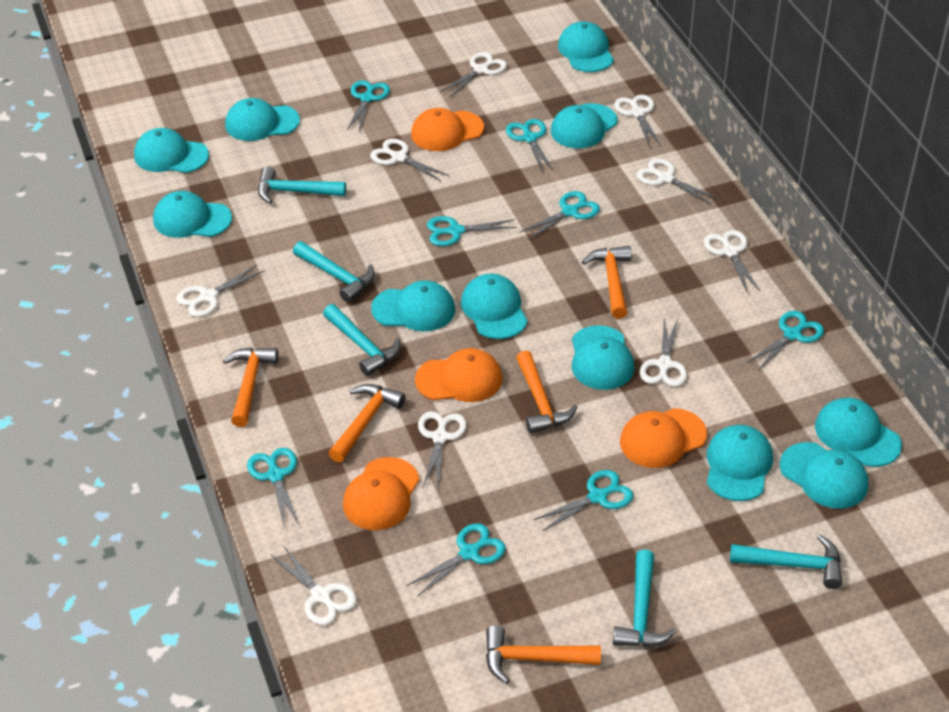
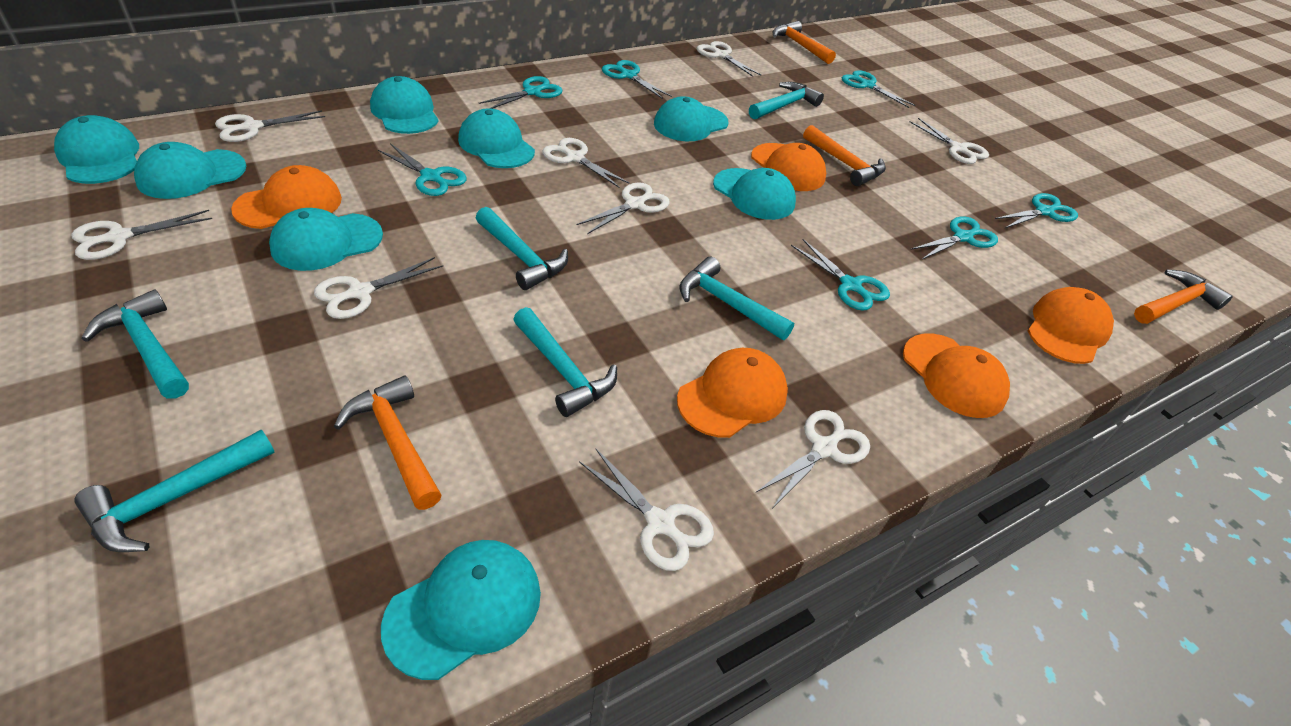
orange cap: [343,457,420,530] [411,108,484,151] [415,348,502,402] [620,408,707,468] = 4 -> [231,165,342,229] [677,348,788,438] [751,143,826,191] [903,334,1010,418] [1028,287,1114,364] = 5
orange hammer: [223,348,278,427] [329,384,406,462] [486,625,601,684] [516,350,578,433] [582,246,631,319] = 5 -> [334,376,442,510] [772,21,836,64] [803,125,886,186] [1134,270,1233,324] = 4
turquoise cap: [134,128,209,173] [153,191,232,238] [225,98,300,141] [371,280,455,331] [461,274,528,339] [551,103,618,148] [558,21,614,72] [572,325,634,390] [707,425,773,501] [780,442,868,509] [815,398,902,467] = 11 -> [54,115,139,184] [134,142,246,199] [269,208,383,271] [370,76,439,134] [381,540,541,680] [458,108,535,168] [654,96,728,141] [713,168,796,220] = 8
turquoise hammer: [258,167,346,204] [293,241,375,303] [323,304,401,376] [613,549,676,647] [730,535,842,589] = 5 -> [74,430,275,552] [82,289,189,399] [476,207,568,290] [513,307,617,417] [679,256,794,340] [749,82,824,119] = 6
turquoise scissors: [247,448,299,526] [347,80,390,131] [407,523,506,597] [427,216,517,246] [506,119,554,172] [520,191,600,240] [534,470,634,531] [747,311,824,371] = 8 -> [378,143,467,196] [479,76,563,109] [602,60,672,99] [791,239,890,311] [842,70,915,108] [911,217,998,259] [995,193,1078,228] = 7

